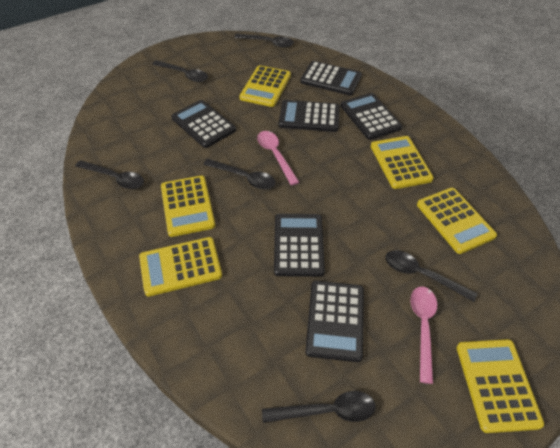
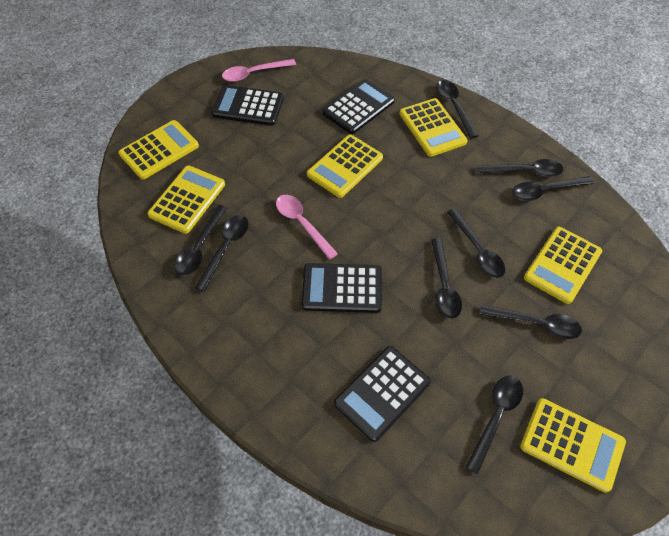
black calculator: [171,100,236,148] [274,214,325,277] [279,100,340,132] [300,61,362,95] [305,281,364,362] [341,93,402,140] = 6 -> [211,85,284,126] [302,263,382,313] [322,79,395,134] [334,346,431,442] = 4
black spoon: [75,160,144,189] [152,60,208,82] [203,159,276,189] [235,34,294,48] [262,391,375,423] [385,250,477,302] = 6 -> [174,205,227,276] [195,215,249,292] [431,238,462,319] [436,80,479,138] [447,208,505,278] [466,376,523,474] [477,159,563,177] [480,304,582,339] [512,176,594,201] = 9

